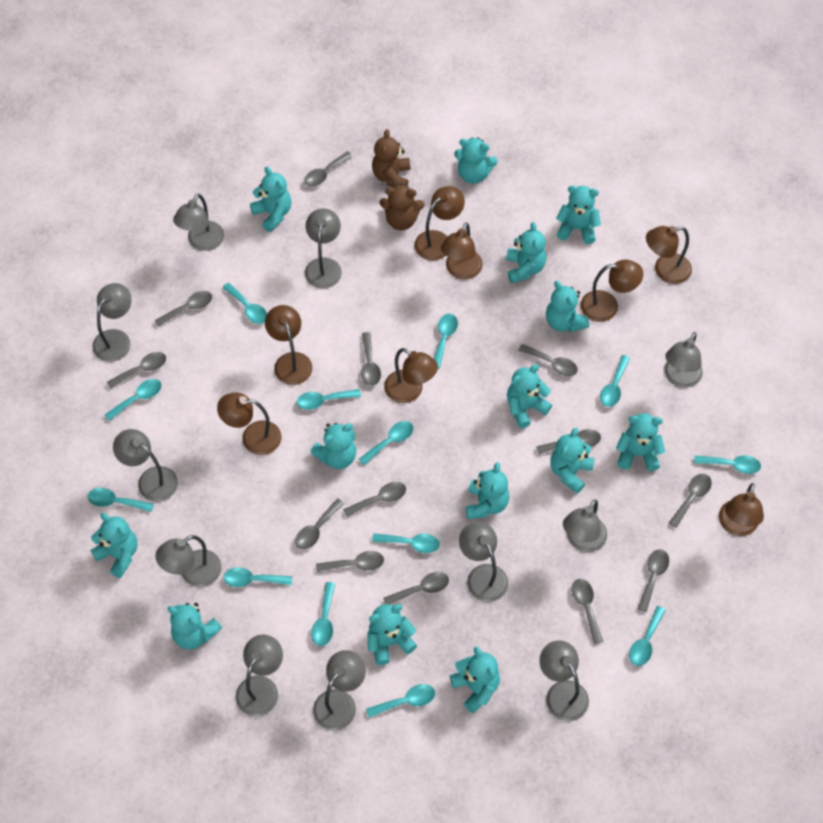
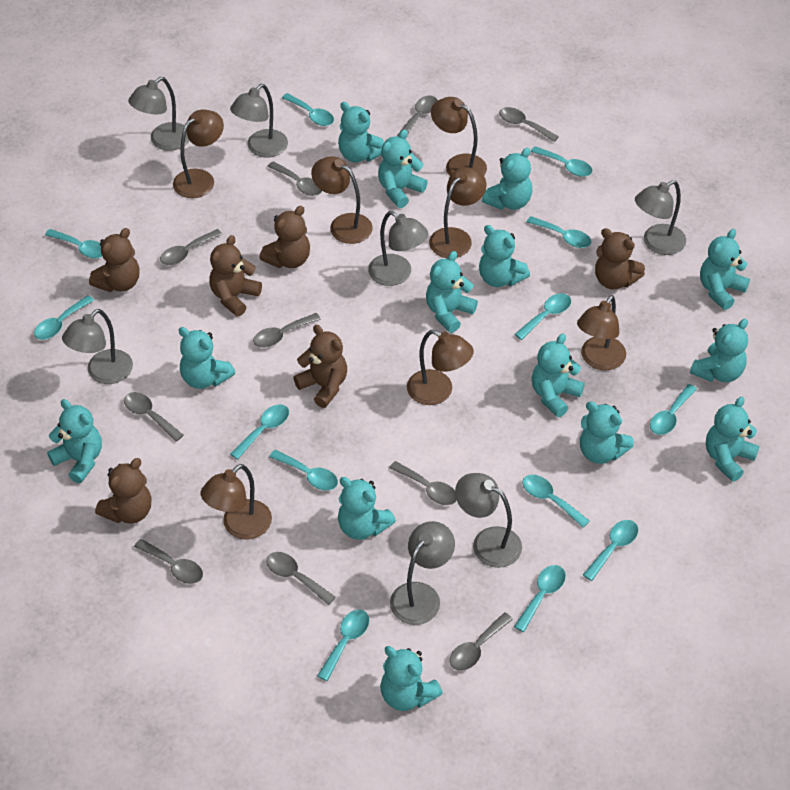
brown lamp: [217,393,282,455] [265,305,312,385] [384,348,438,403] [414,186,465,261] [441,222,483,279] [581,260,643,322] [646,226,692,284] [719,483,764,536] = 8 -> [173,109,224,198] [201,464,272,540] [311,156,373,244] [407,330,474,405] [429,167,486,258] [431,97,487,176] [577,295,626,370] = 7
brown teddy bear: [372,129,411,187] [380,184,424,230] = 2 -> [89,228,139,292] [95,458,152,524] [209,235,262,316] [259,206,310,268] [293,325,347,408] [595,228,645,289] = 6
grey lamp: [93,283,132,362] [113,429,178,502] [155,535,222,587] [173,194,224,251] [236,634,283,716] [305,208,342,288] [313,650,366,731] [459,522,508,602] [540,640,589,721] [563,500,607,552] [664,332,703,388] = 11 -> [62,309,133,384] [128,77,190,151] [230,84,288,157] [368,211,428,286] [390,521,455,625] [455,473,522,568] [635,180,686,255] = 7
grey spoon: [107,352,166,389] [155,291,212,327] [295,498,344,549] [304,151,353,187] [316,551,384,572] [343,482,406,517] [361,332,381,386] [383,572,449,604] [518,344,578,376] [536,429,601,454] [572,579,603,644] [638,549,669,612] [669,474,712,528] = 13 -> [124,392,184,442] [134,539,203,584] [160,229,223,265] [253,313,321,347] [266,552,336,605] [267,161,322,196] [389,461,457,505] [397,96,438,137] [450,613,513,671] [499,107,559,142] = 10

